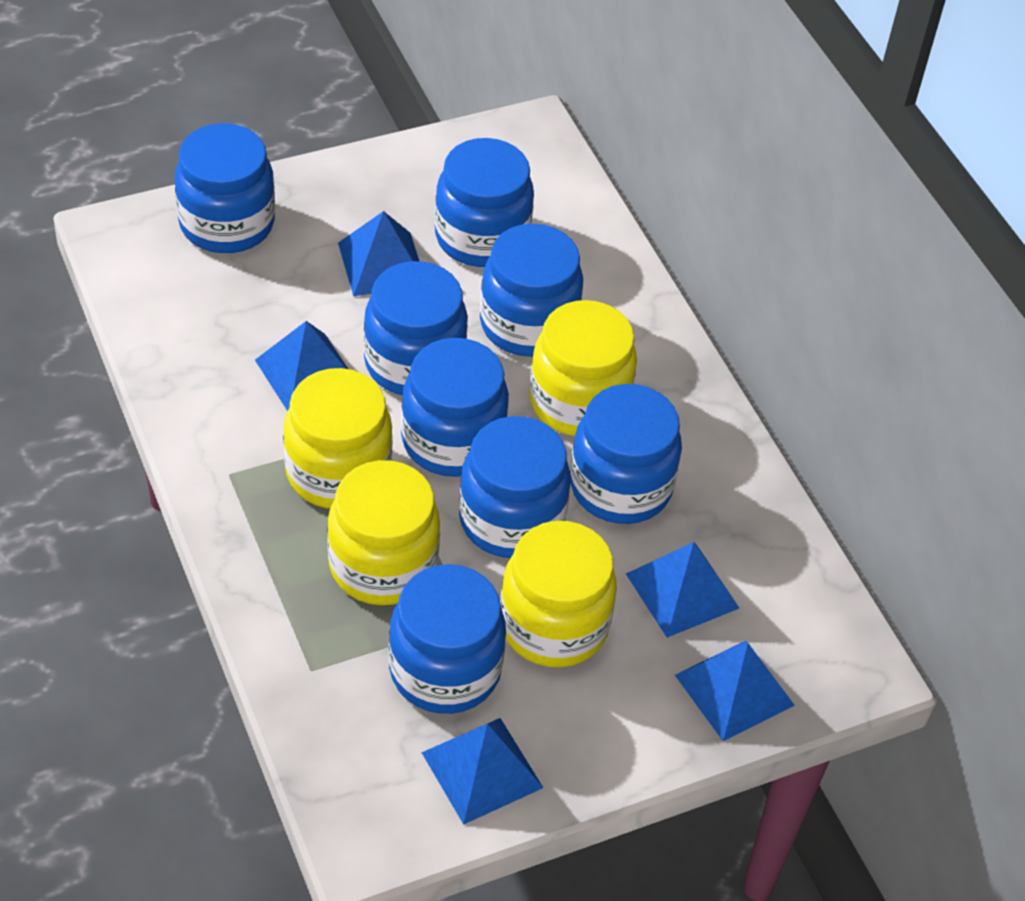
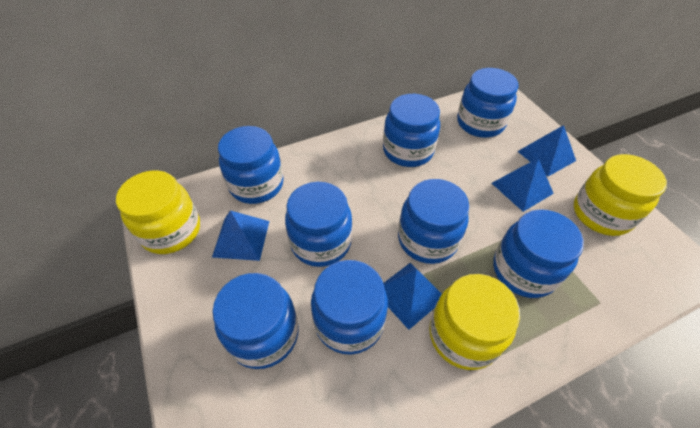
blue pyramid: [255,321,348,411] [338,211,419,296] [422,718,543,825] [626,542,739,638] [675,641,795,741] = 5 -> [212,210,269,261] [383,263,442,330] [492,158,554,212] [517,125,576,176] = 4
yellow jar: [283,368,393,509] [327,460,440,605] [500,521,617,667] [529,300,637,436] = 4 -> [116,170,200,254] [429,274,520,370] [574,154,667,236] = 3

